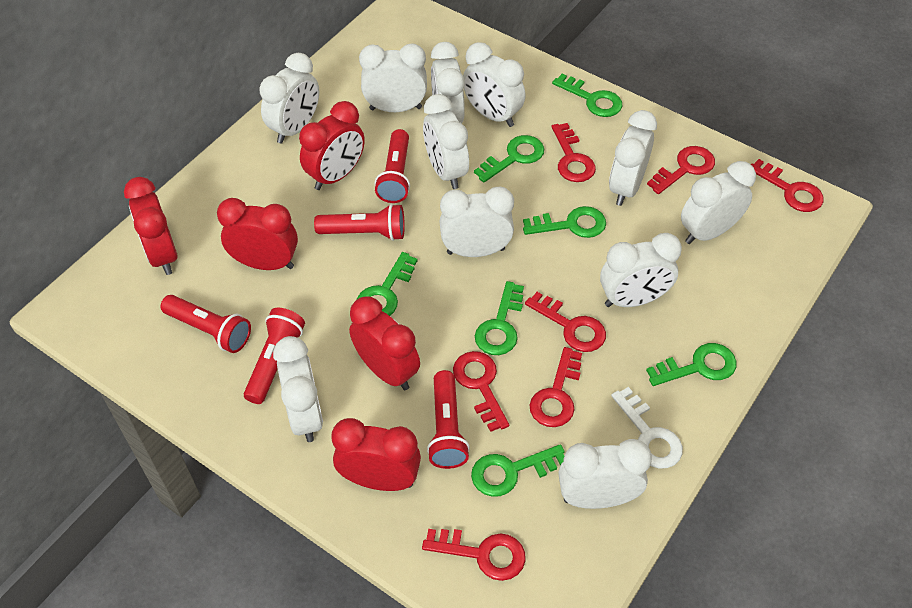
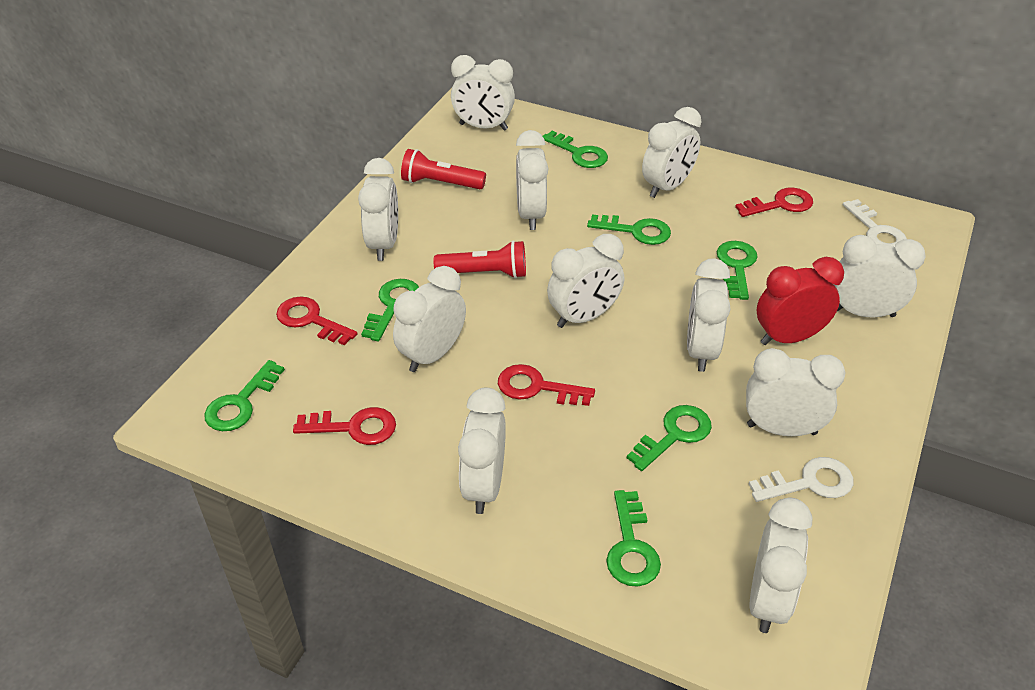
red clock: [124,177,178,275] [217,198,298,270] [299,101,365,190] [331,418,421,491] [349,296,420,390] = 5 -> [757,257,844,345] = 1
red flashlight: [161,295,251,353] [244,308,305,404] [314,204,405,241] [375,129,410,203] [427,370,470,469] = 5 -> [401,149,486,189] [434,240,526,279] = 2
red key: [422,529,526,581] [453,351,509,432] [525,292,606,352] [530,347,582,427] [552,123,596,182] [647,146,715,194] [751,159,824,212] = 7 -> [276,297,357,345] [293,407,396,445] [498,364,595,406] [735,188,813,217] = 4
white key: [611,387,683,469] = 1 -> [749,457,853,502] [843,199,907,247] = 2

